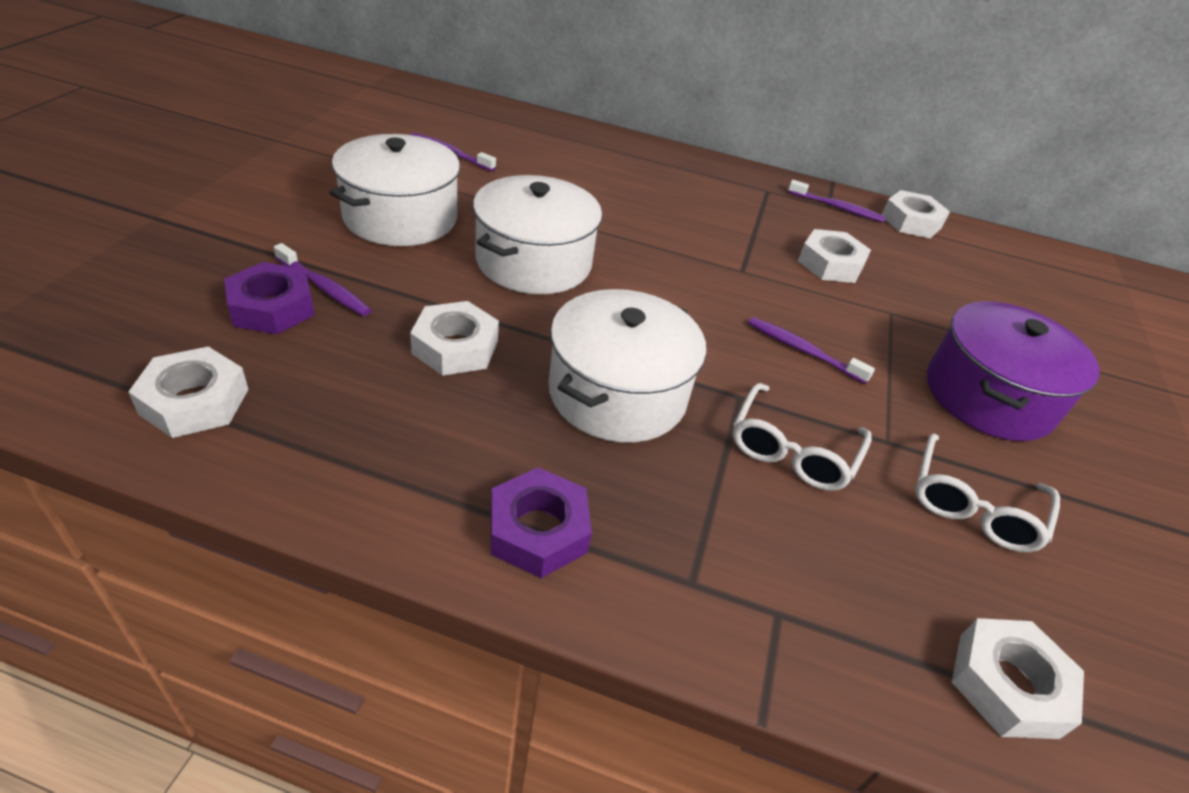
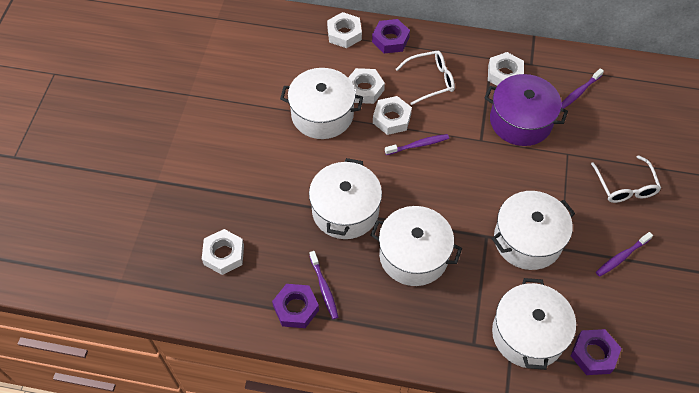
purple nut: [224,262,315,334] [491,467,592,578] = 2 -> [272,284,319,328] [372,19,410,54] [570,329,622,375] = 3
white pot: [330,134,460,246] [473,175,602,294] [549,289,706,443] = 3 -> [280,68,363,139] [309,158,382,239] [371,206,462,286] [492,191,575,270] [492,278,576,370] = 5

